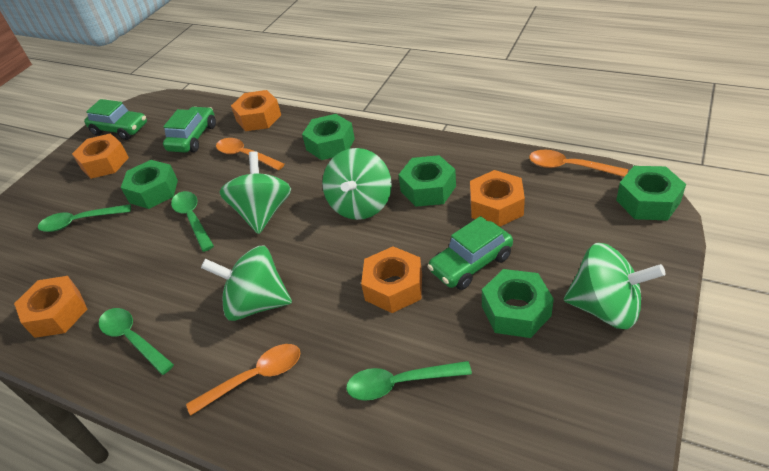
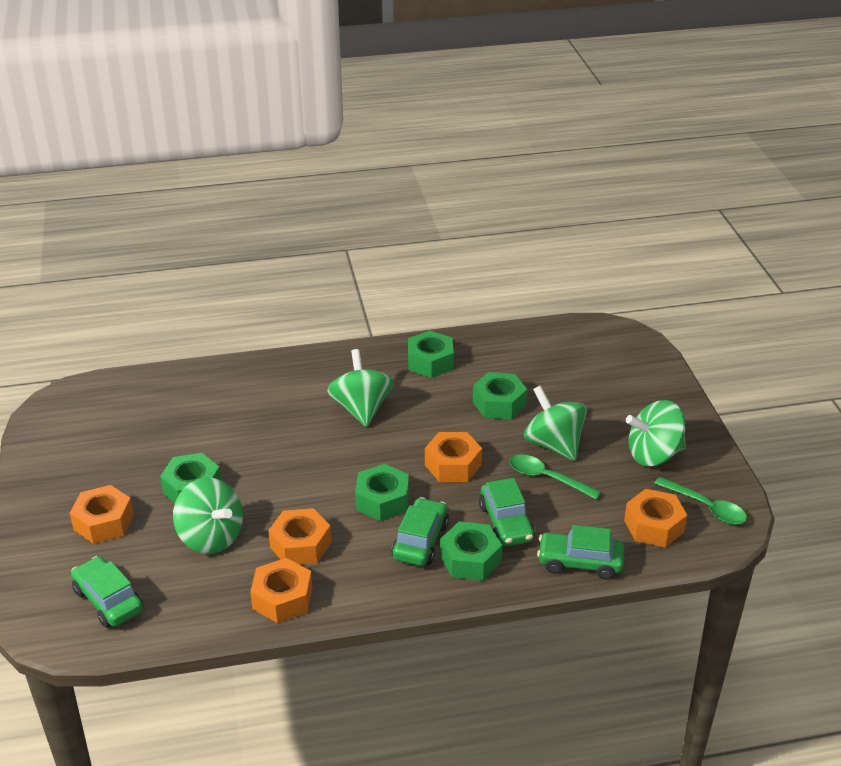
green car: [84,99,147,140] [163,106,216,153] [427,216,513,290] = 3 -> [71,556,143,628] [391,497,449,566] [479,478,535,546] [537,525,624,580] = 4
green spoon: [38,204,131,232] [99,308,174,375] [171,191,214,252] [346,361,472,401] = 4 -> [509,455,601,500] [654,477,747,524] = 2
orange spoon: [186,344,301,416] [216,138,284,170] [529,150,628,177] = 3 -> none = 0

